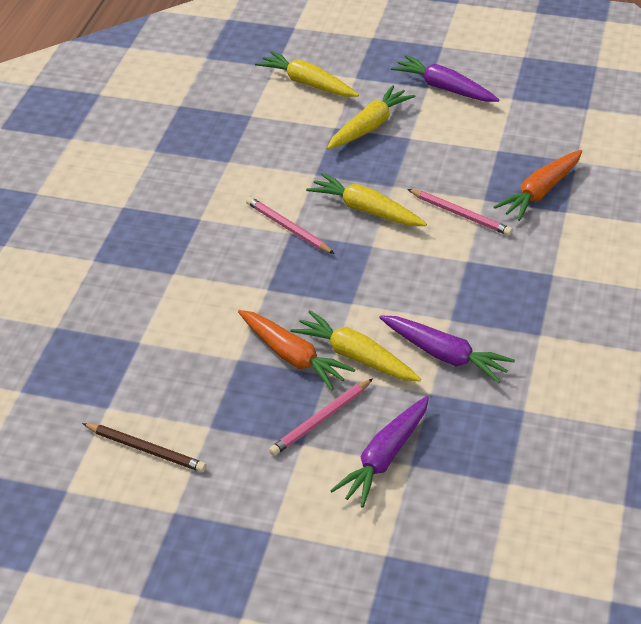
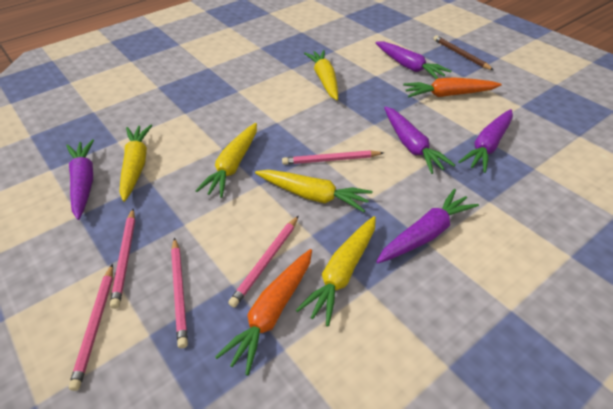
pink pencil: [246,197,335,254] [269,379,373,456] [407,189,513,236] = 3 -> [68,264,113,391] [110,209,135,309] [171,238,188,348] [228,215,299,307] [282,150,384,165] = 5
purple carrot: [330,396,429,508] [379,316,515,383] [391,55,500,102] = 3 -> [66,139,94,220] [376,42,451,79] [376,189,479,263] [384,106,455,174] [458,109,513,173] = 5
yellow carrot: [255,51,359,97] [290,310,421,381] [306,173,427,226] [327,85,416,150] = 4 -> [119,125,152,202] [195,123,257,198] [255,170,373,212] [296,216,376,327] [304,50,338,100] = 5

